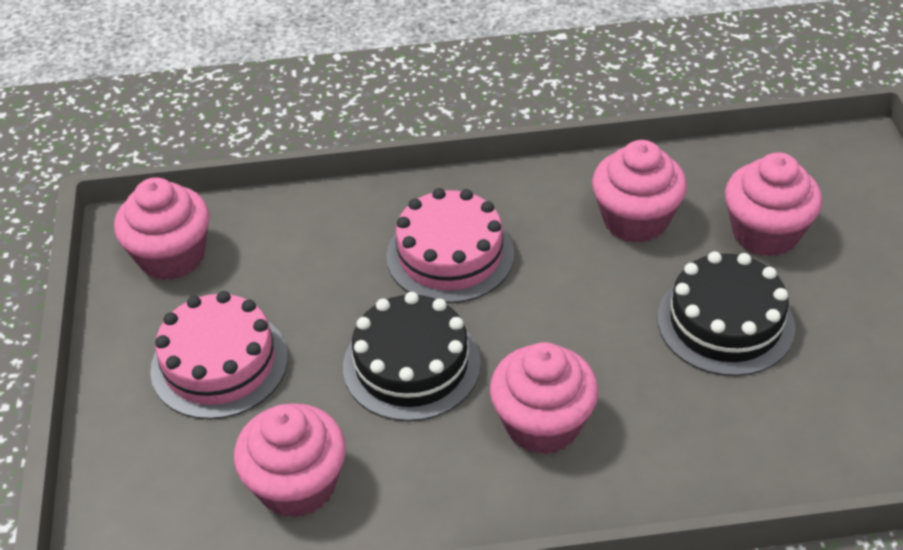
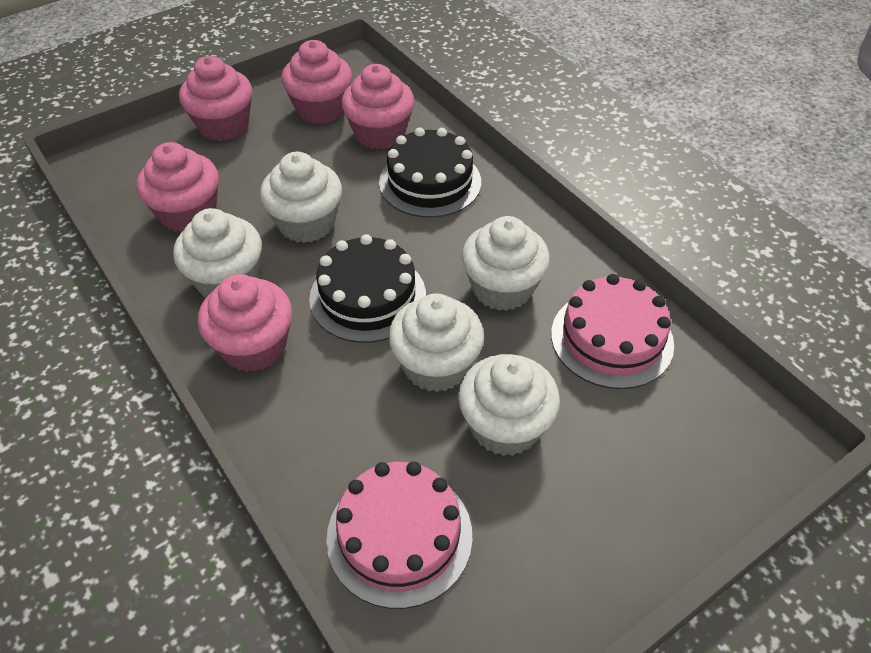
white cupcake: none = 0 -> [173,208,262,298] [260,152,342,243] [389,293,484,392] [458,354,560,456] [462,216,550,311] = 5

